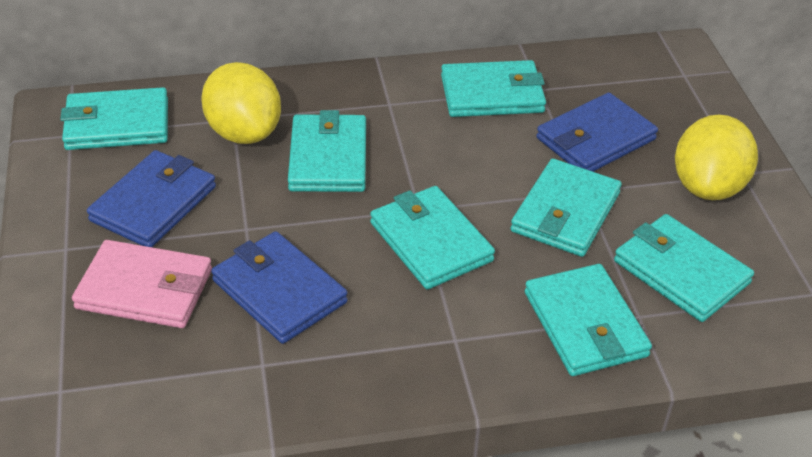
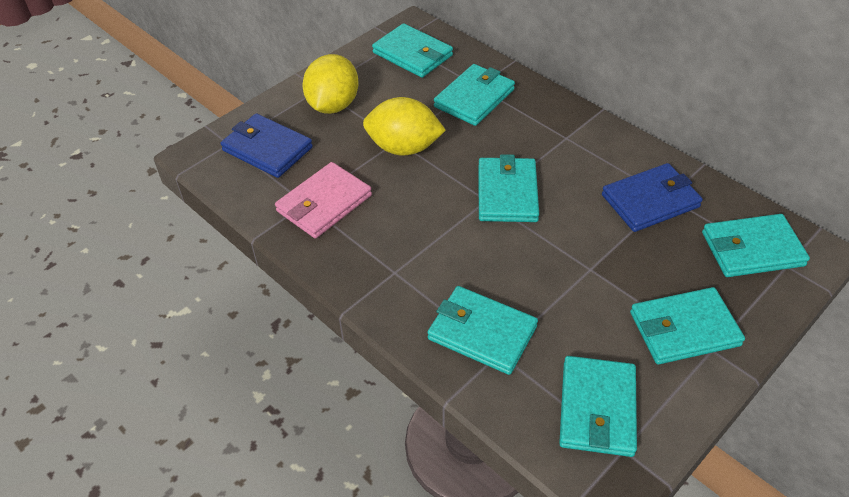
blue wallet: [87,150,216,247] [211,231,348,344] [536,93,658,172] = 3 -> [221,113,313,178] [602,163,703,232] = 2

